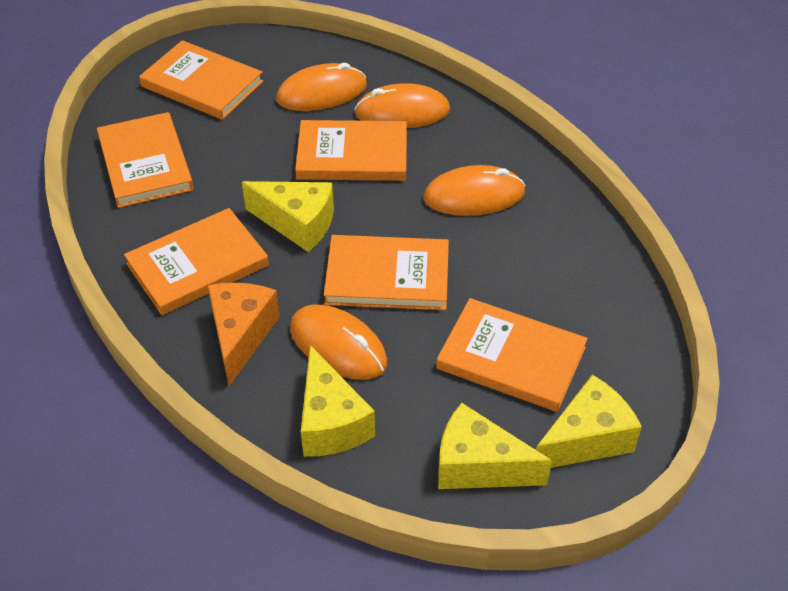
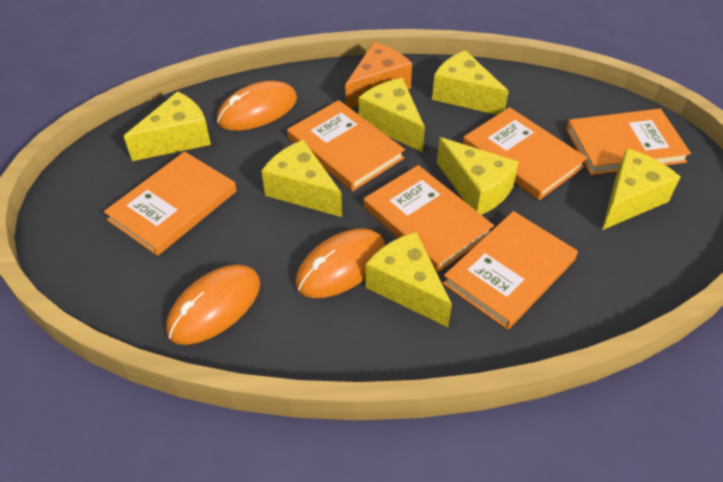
orange mouse: [276,63,367,111] [290,304,387,380] [354,84,450,128] [423,165,525,216] = 4 -> [166,264,260,345] [217,81,297,131] [296,228,385,298] = 3
yellow cheese: [242,181,334,252] [301,345,375,457] [438,403,552,489] [536,375,642,468] = 4 -> [124,91,211,161] [261,140,342,217] [358,78,425,153] [366,232,452,327] [432,50,509,115] [437,137,519,215] [602,148,680,230] = 7

